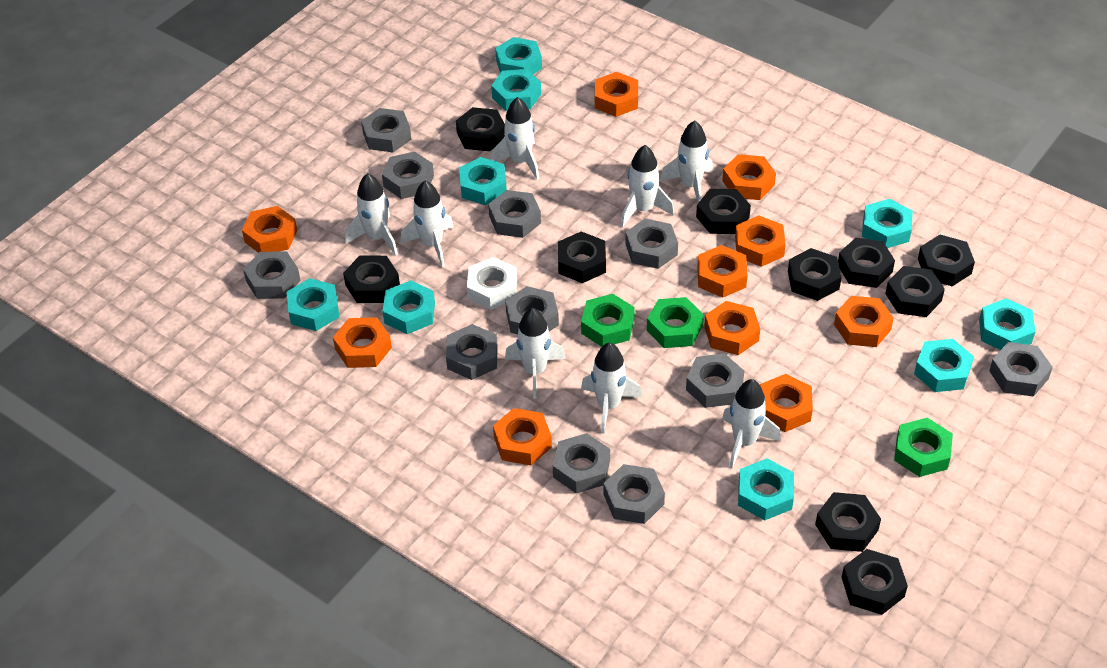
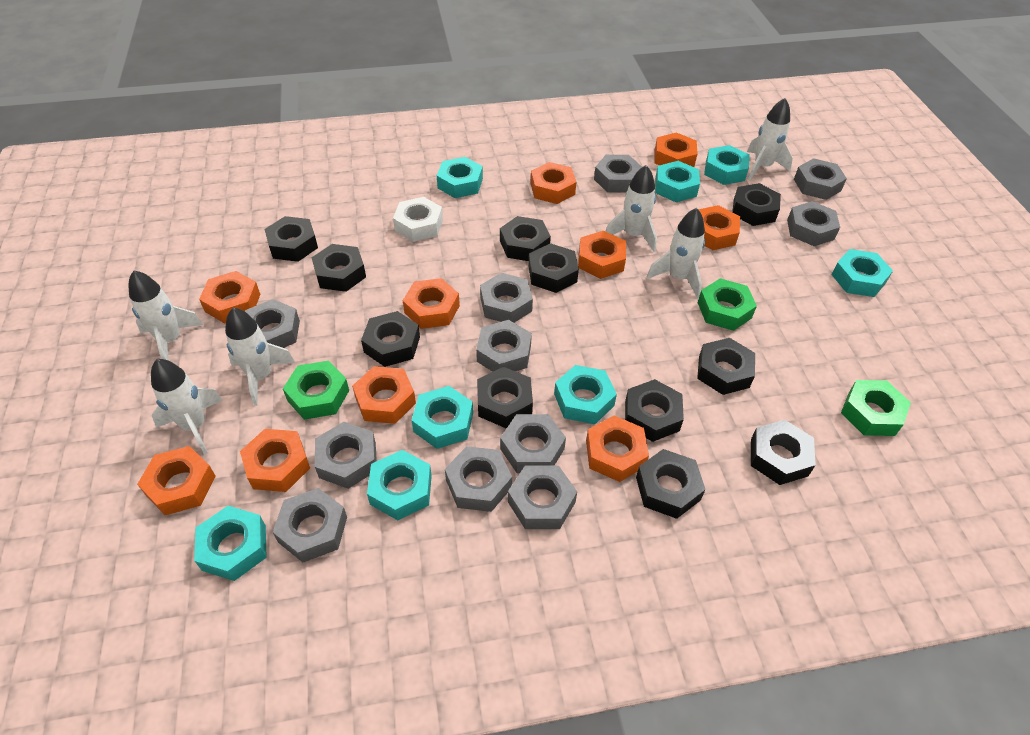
black nut: [343,256,400,303] [456,107,505,151] [558,231,606,283] [696,189,751,234] [788,248,842,301] [815,492,881,552] [838,238,895,288] [841,549,908,615] [885,266,945,317] [918,235,975,286] = 10 -> [265,216,318,262] [312,244,366,292] [361,311,420,367] [477,367,533,428] [500,216,551,261] [528,243,579,293] [625,379,684,442] [636,449,706,519] [697,338,755,395] [732,183,781,226] [751,420,816,485] = 11
turquoise nut: [287,278,339,331] [383,280,435,334] [459,157,507,205] [491,69,541,111] [495,37,542,74] [738,458,794,520] [862,199,913,248] [914,339,974,392] [979,298,1035,350] = 9 -> [194,506,267,581] [367,450,432,520] [411,386,473,449] [437,157,483,198] [554,365,617,424] [655,161,700,202] [704,145,750,185] [832,249,893,297] = 8
white rocket: [345,173,398,256] [400,180,454,267] [490,97,539,180] [505,308,566,399] [581,342,642,434] [621,145,674,227] [660,120,713,203] [722,379,781,469] = 8 -> [129,270,204,361] [151,359,223,455] [225,308,295,406] [605,165,657,252] [647,208,705,299] [747,98,793,180] = 6

